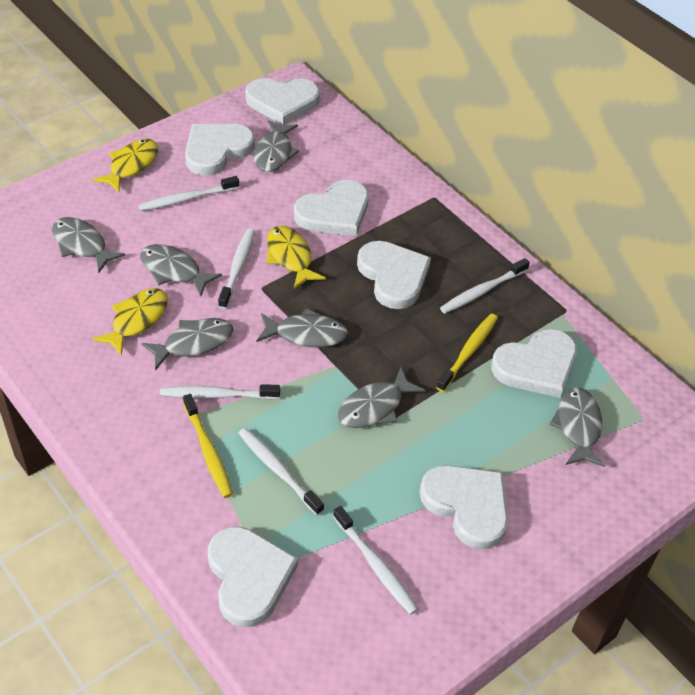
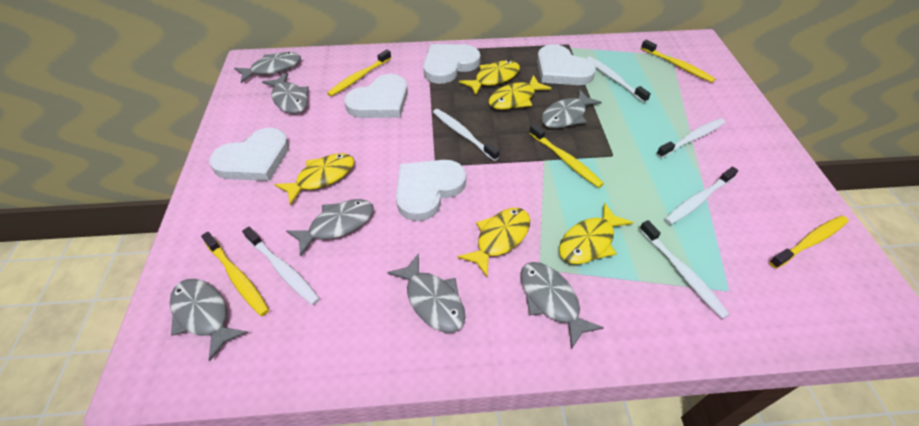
white heart: [185,124,255,176] [208,526,298,627] [245,78,320,125] [294,180,369,236] [357,241,431,309] [420,465,508,550] [491,329,577,398] = 7 -> [209,128,289,181] [344,74,408,118] [396,160,466,221] [423,44,480,84] [537,44,596,85] = 5
yellow fish: [92,139,158,192] [92,288,168,356] [266,226,326,289] = 3 -> [274,153,354,205] [457,208,530,277] [459,60,520,95] [489,75,552,110] [559,203,633,264] = 5
yellow toothbrush: [183,394,233,498] [436,314,498,392] = 2 -> [201,232,269,316] [327,49,391,97] [529,124,604,188] [641,40,715,83] [769,216,849,269] = 5

